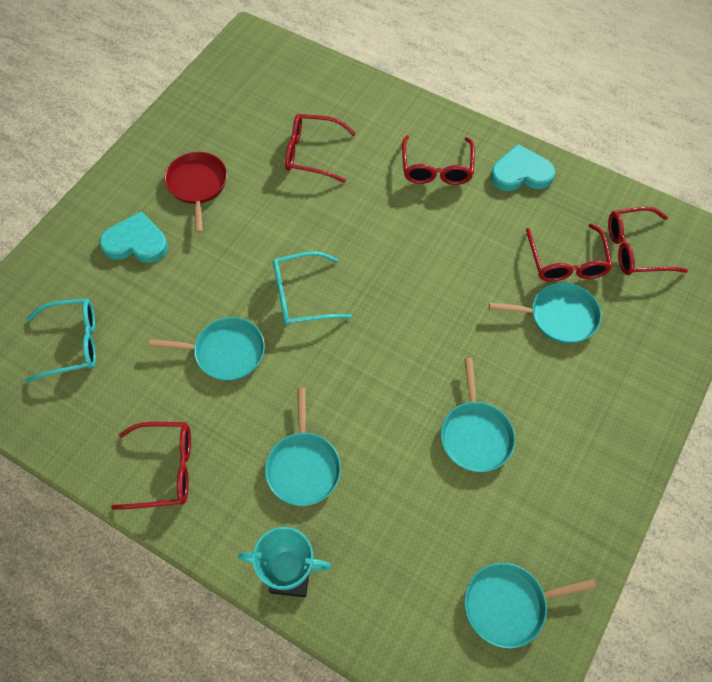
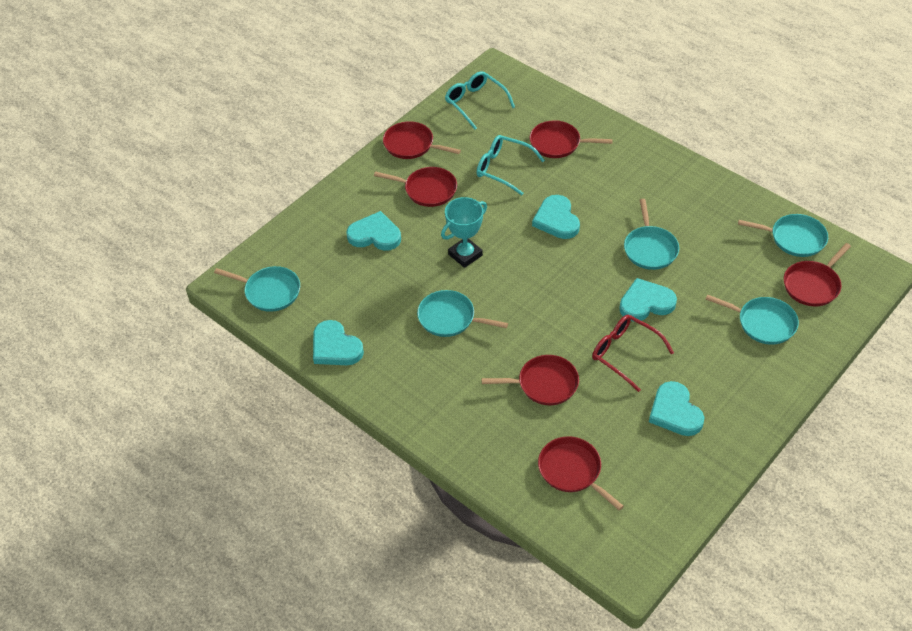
red glasses: [111,422,191,510] [285,114,356,183] [402,135,475,185] [526,224,613,282] [608,207,688,275] = 5 -> [592,315,674,392] = 1
red pan: [164,152,227,233] = 1 -> [374,167,457,207] [383,121,461,159] [481,355,579,405] [530,120,613,158] [538,436,624,511] [784,243,851,306] = 6
turquoise heart: [99,211,168,263] [491,144,555,191] = 2 -> [313,320,364,365] [346,211,401,251] [532,195,580,239] [619,278,677,322] [649,381,704,436] = 5

